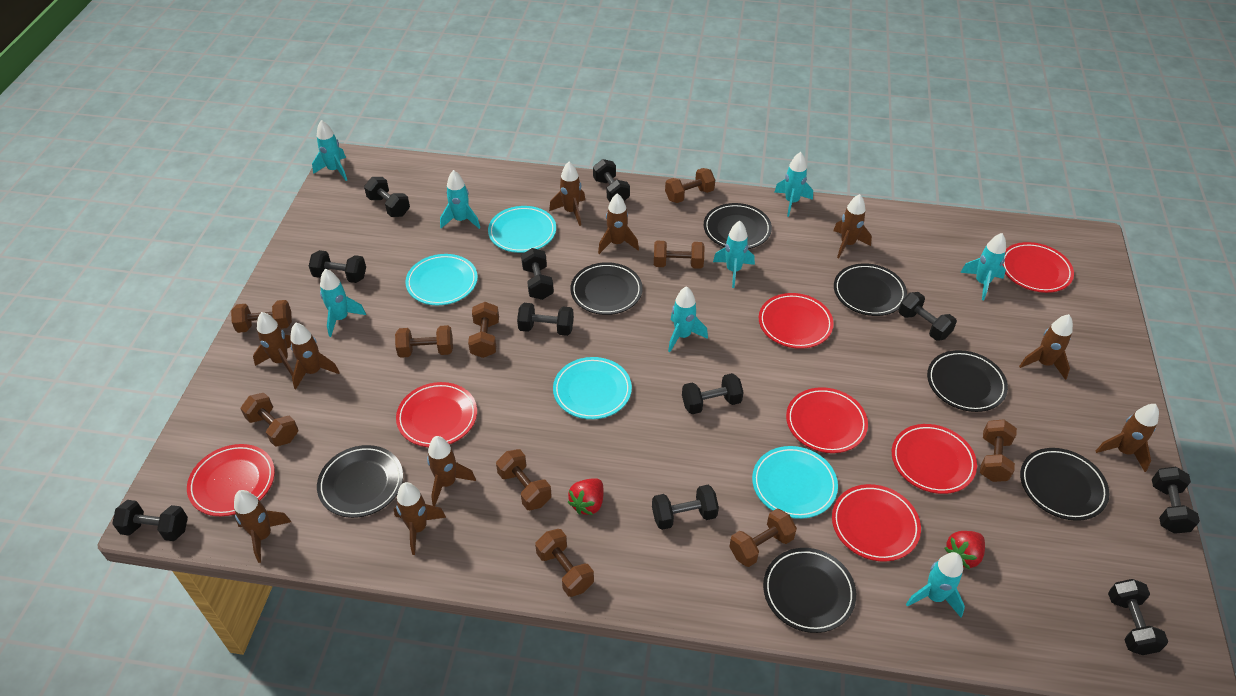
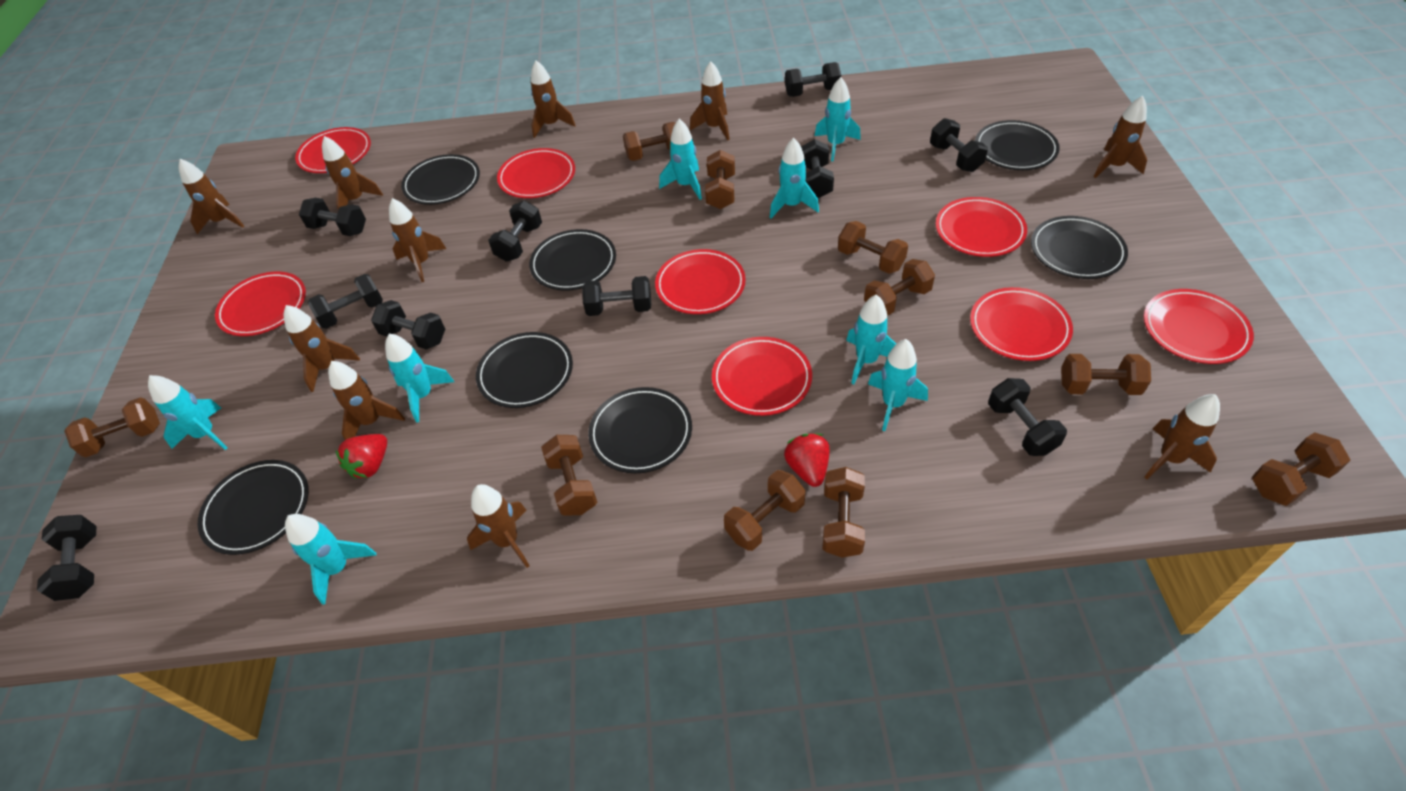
black dumbbell: [112,500,188,541] [309,250,366,283] [364,177,410,217] [517,303,574,336] [521,248,554,300] [593,159,630,202] [652,485,719,530] [682,373,744,414] [898,292,957,341] [1108,579,1168,655] [1152,467,1200,534] = 11 -> [37,515,97,601] [299,198,366,236] [308,274,383,329] [371,300,445,350] [488,201,542,262] [582,276,651,316] [785,62,841,97] [801,139,834,198] [930,118,988,172] [988,378,1067,456] = 10
red plate: [187,444,275,516] [396,382,477,447] [759,293,834,349] [786,387,868,453] [832,484,921,562] [892,424,977,494] [1003,242,1074,293] = 7 -> [215,272,306,336] [295,127,371,173] [497,148,575,198] [655,249,746,314] [712,337,812,416] [936,197,1027,257] [970,287,1073,361] [1144,289,1254,364] = 8
turquoise plate: [405,254,478,305] [488,206,556,253] [553,357,632,419] [752,446,838,519] = 4 -> none = 0

